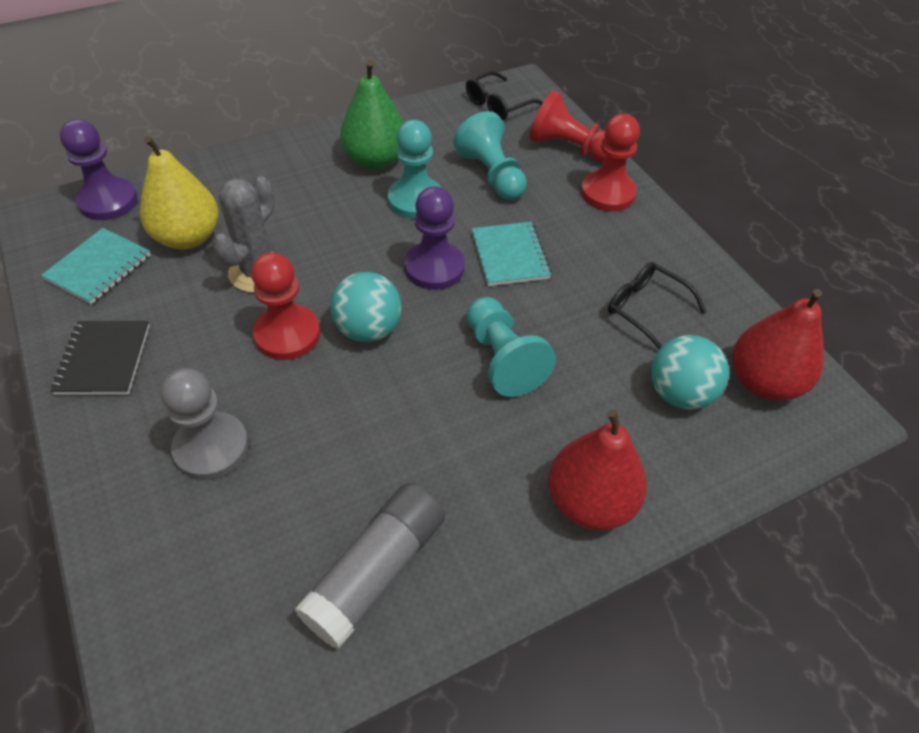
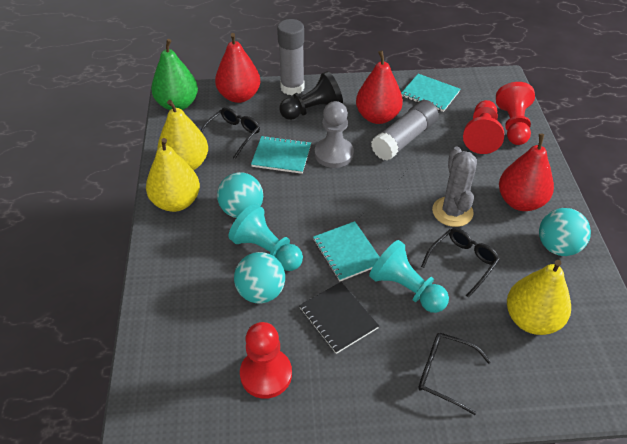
black glasses: [466,71,543,120] [608,262,707,349] = 2 -> [200,107,260,159] [418,333,491,415] [421,228,499,298] = 3
black pawn: none = 0 -> [279,71,343,120] = 1
grey glue stick: [295,483,445,649] = 1 -> [277,19,305,95] [371,100,439,161] = 2
purple pawn: [60,119,138,220] [404,186,465,290] = 2 -> none = 0
red pear: [548,409,647,531] [733,289,824,401] = 2 -> [215,33,260,103] [356,50,403,124] [499,134,554,211] = 3
turquoise ball: [331,272,402,342] [651,335,729,410] = 2 -> [217,172,263,218] [234,252,285,304] [539,208,591,256] = 3
turquoise notebook: [41,228,151,304] [472,222,552,286] = 2 -> [251,136,311,174] [313,221,380,281] [401,74,460,112] = 3
turquoise pawn: [388,120,441,219] [453,111,527,200] [467,297,556,397] = 3 -> [229,204,303,271] [369,240,449,313] = 2
yellow pear: [140,136,219,249] = 1 -> [146,138,200,212] [157,100,208,170] [507,260,571,335] = 3

